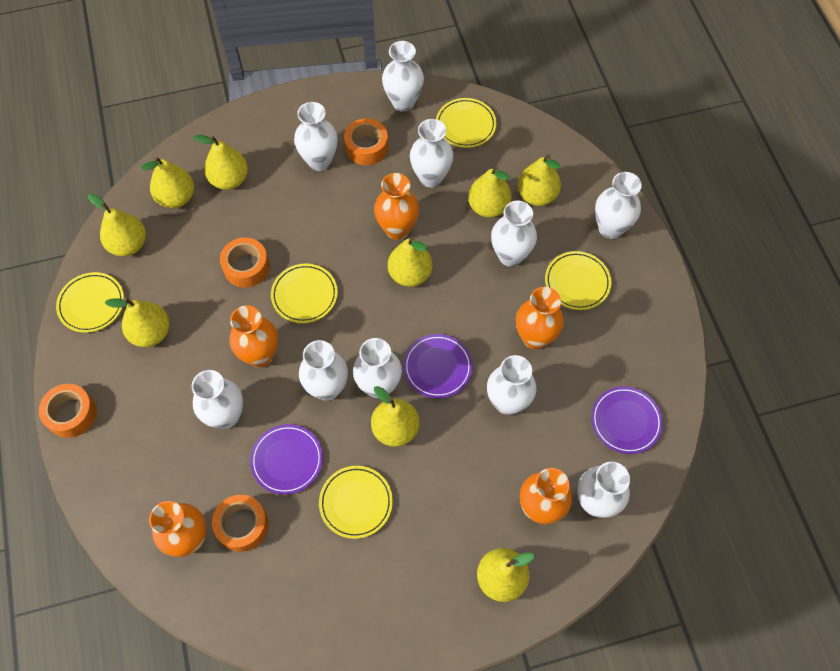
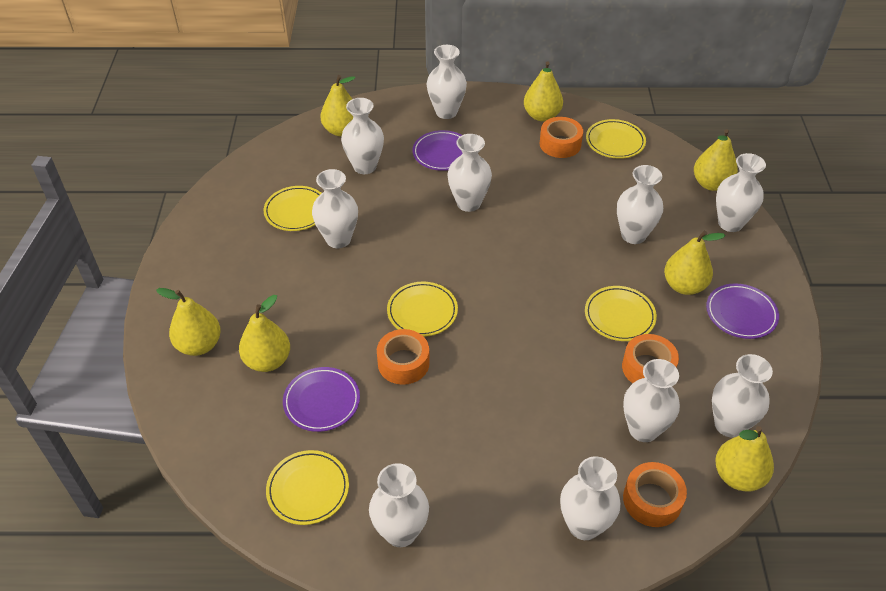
orange vase: [149,501,207,557] [229,305,278,367] [374,173,419,240] [516,287,564,349] [520,468,572,524] = 5 -> none = 0
yellow pear: [88,194,146,256] [105,298,170,347] [141,156,194,208] [193,135,248,190] [371,386,420,447] [388,237,433,287] [468,166,512,218] [477,548,535,602] [518,154,561,206] = 9 -> [156,288,221,356] [239,295,290,372] [321,75,355,136] [524,61,563,121] [664,231,726,295] [694,129,738,191] [715,426,774,491] = 7

